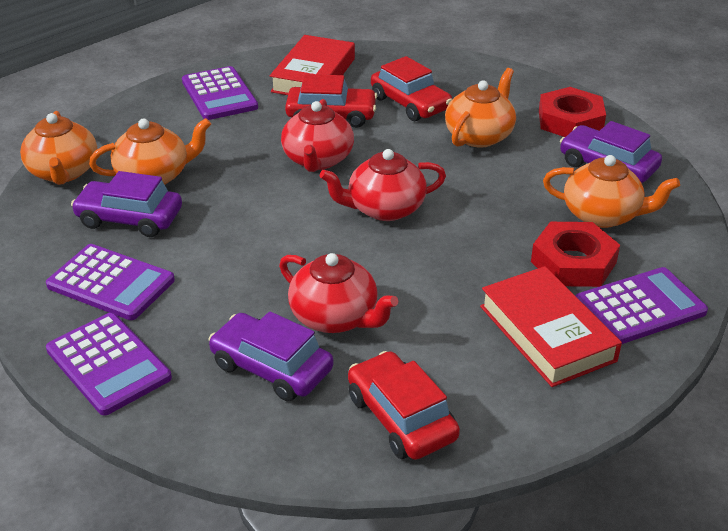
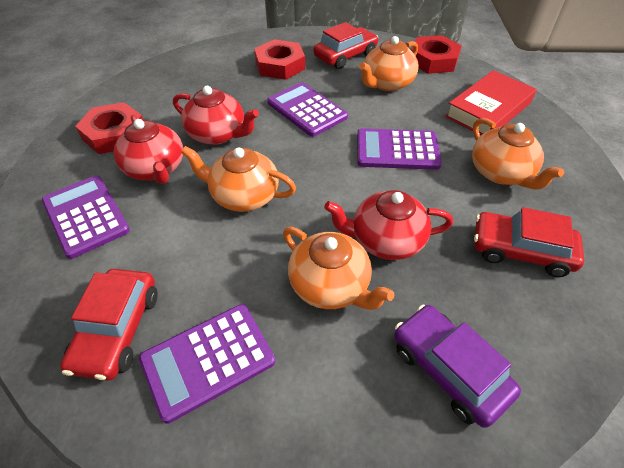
purple car: [71,171,182,237] [208,311,333,401] [560,121,662,183] = 3 -> [394,305,521,428] = 1
red book: [270,35,355,95] [480,266,622,387] = 2 -> [445,70,537,135] = 1
red nut: [531,222,620,287] [539,87,606,137] = 2 -> [75,102,143,154] [254,39,305,80] [411,35,462,74] = 3

